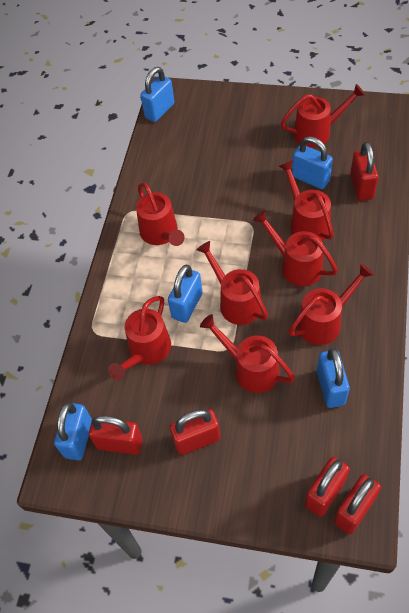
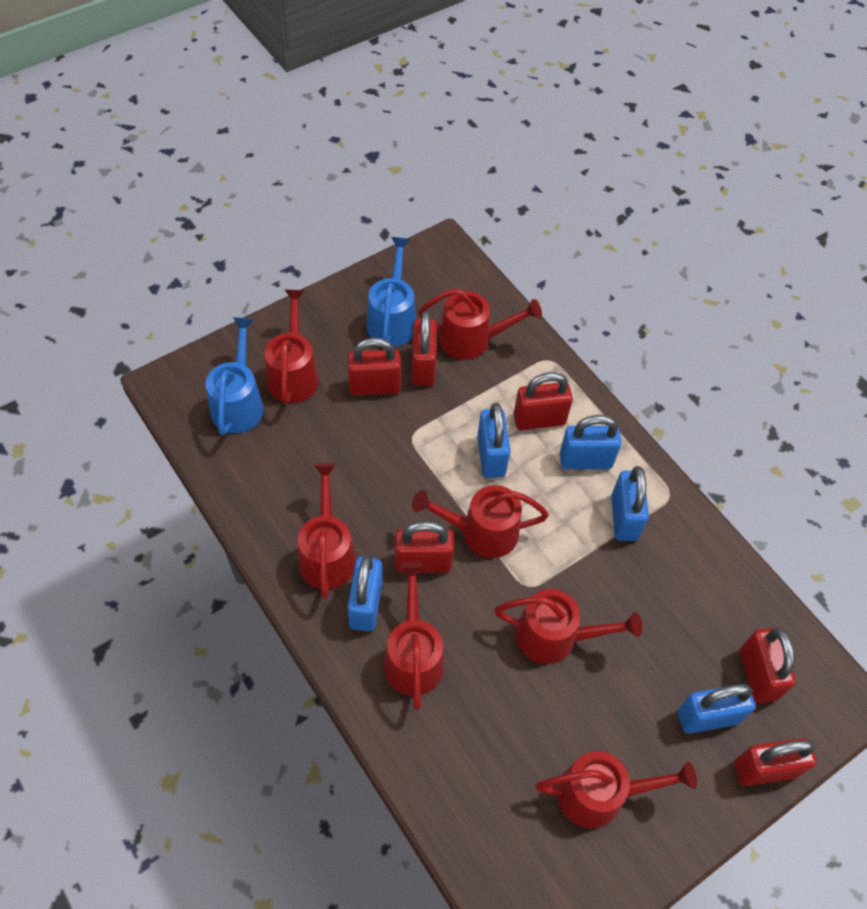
blue watering can: none = 0 -> [206,317,264,435] [366,237,416,347] = 2
red padlock: [89,415,143,455] [170,409,221,455] [305,457,350,517] [334,474,381,534] [350,142,378,201] = 5 -> [348,338,401,395] [395,521,454,573] [412,311,437,386] [513,372,573,430] [734,738,817,786] [740,627,796,703] = 6
red watering can: [108,296,171,380] [136,183,184,246] [196,241,268,325] [200,314,295,393] [253,210,338,286] [279,160,334,240] [281,84,365,147] [289,264,374,345] = 8 -> [265,289,319,404] [298,463,356,599] [384,561,444,710] [412,485,549,558] [418,288,542,360] [494,589,642,664] [535,751,697,829] = 7

